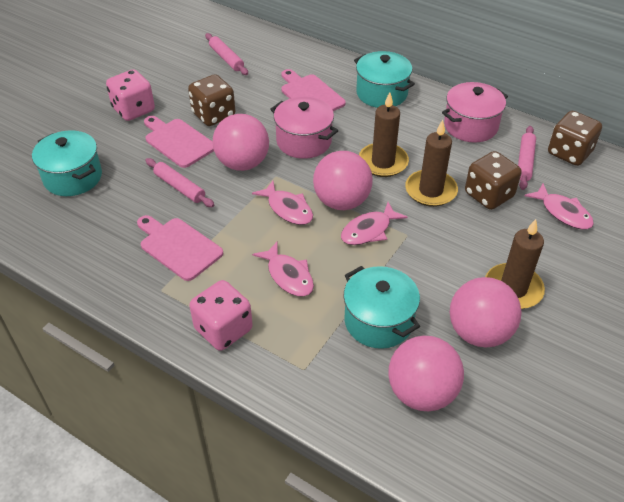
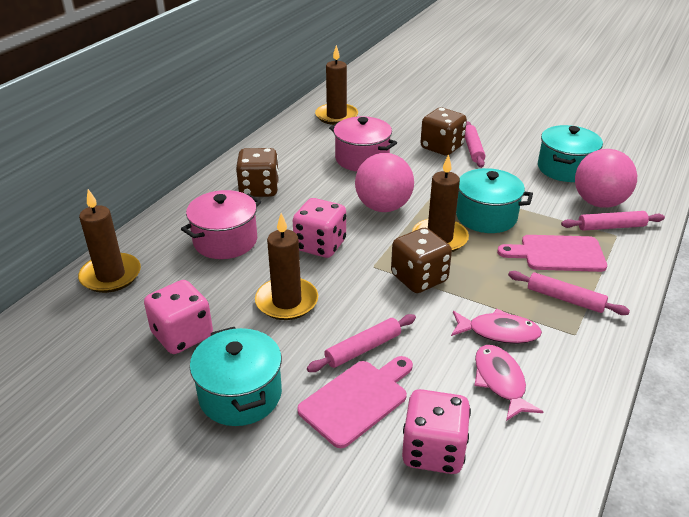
brown candle: [359,92,409,177] [405,120,458,207] [485,219,545,309] = 3 -> [78,189,141,293] [255,213,318,320] [315,45,358,125] [412,154,469,252] = 4
pink ball: [212,114,269,171] [313,151,373,210] [388,336,464,411] [450,277,522,348] = 4 -> [355,153,414,212] [575,149,637,208] = 2
pink cutting board: [137,215,223,281] [144,116,214,168] [281,69,346,111] = 3 -> [297,356,413,448] [497,235,607,272] = 2
pink dice: [106,69,155,121] [189,280,253,351] = 2 -> [144,280,213,354] [293,198,346,258] [402,389,471,474] = 3
pink fish: [252,181,313,225] [252,242,314,297] [341,202,408,245] [525,184,594,230] = 4 -> [451,309,542,344] [475,345,544,421] = 2
pink rolling pin: [145,158,214,207] [205,33,248,75] [518,126,536,190] = 3 -> [307,314,416,372] [465,121,485,168] [508,271,630,315] [561,211,665,231] = 4

